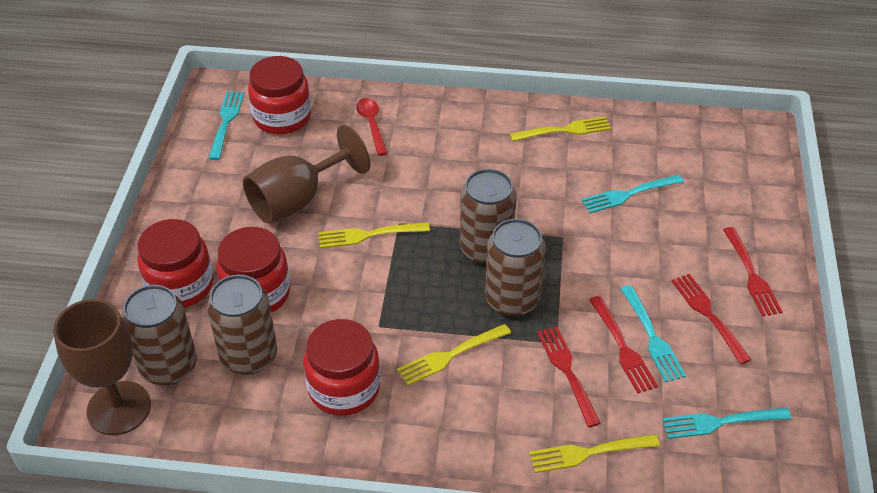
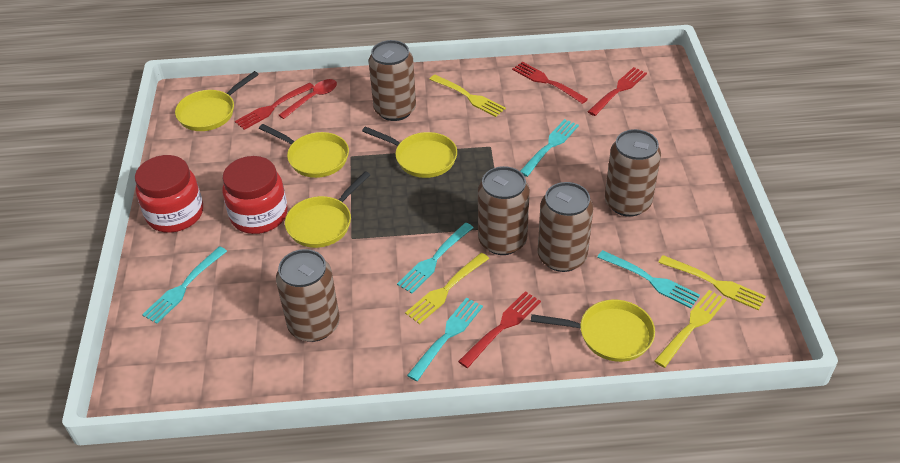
brown can: [121,285,197,385] [207,275,277,375] [460,169,517,264] [485,219,546,317] = 4 -> [276,249,340,342] [369,40,416,121] [478,166,530,255] [538,182,593,272] [605,129,661,217] = 5
brown goblet: [53,299,151,435] [243,125,370,224] = 2 -> none = 0
red jar: [137,219,213,308] [217,227,290,313] [248,56,311,135] [304,319,380,416] = 4 -> [135,155,203,233] [222,156,288,234] = 2
turquoise fork: [208,91,244,160] [581,175,684,213] [621,285,686,382] [662,408,791,439] = 4 -> [142,246,227,324] [397,223,474,294] [407,298,483,381] [520,119,579,177] [597,250,700,308] = 5
yellow pan: none = 0 -> [175,71,259,131] [259,124,349,178] [285,171,370,248] [362,126,457,178] [531,300,655,362] = 5

